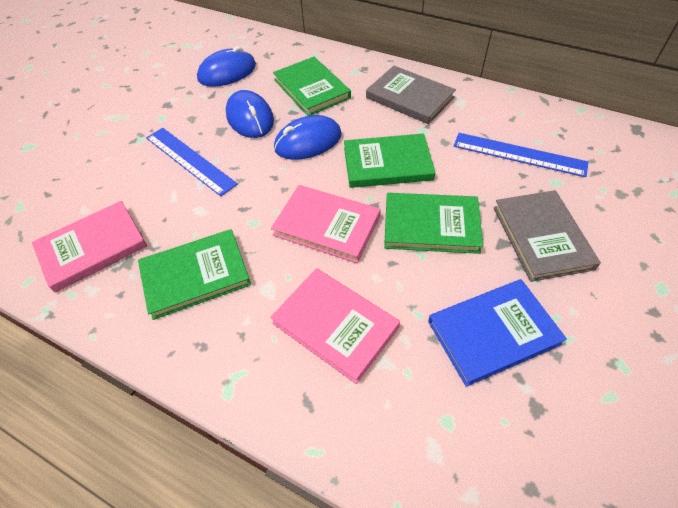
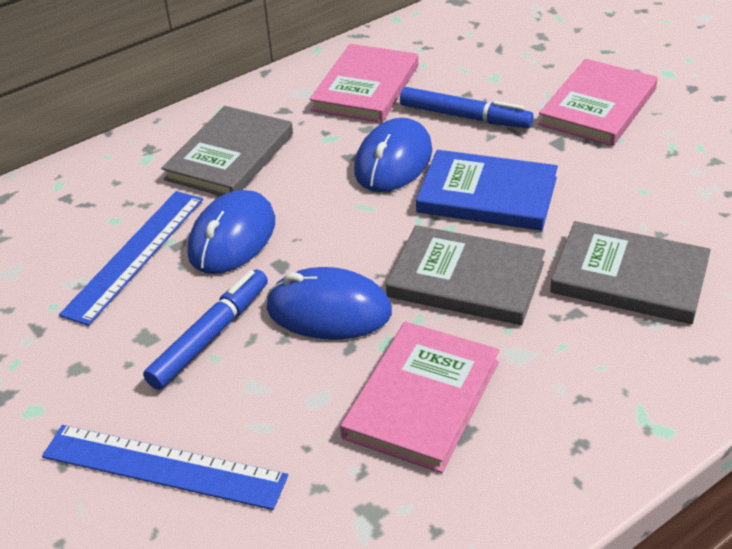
blue marker: none = 0 -> [143,269,268,390] [400,87,534,128] = 2
green book: [138,229,251,320] [273,57,351,116] [344,133,435,188] [384,193,483,254] = 4 -> none = 0
grey book: [366,66,456,124] [494,190,601,282] = 2 -> [161,106,293,196] [386,225,545,325] [550,221,711,324] = 3

